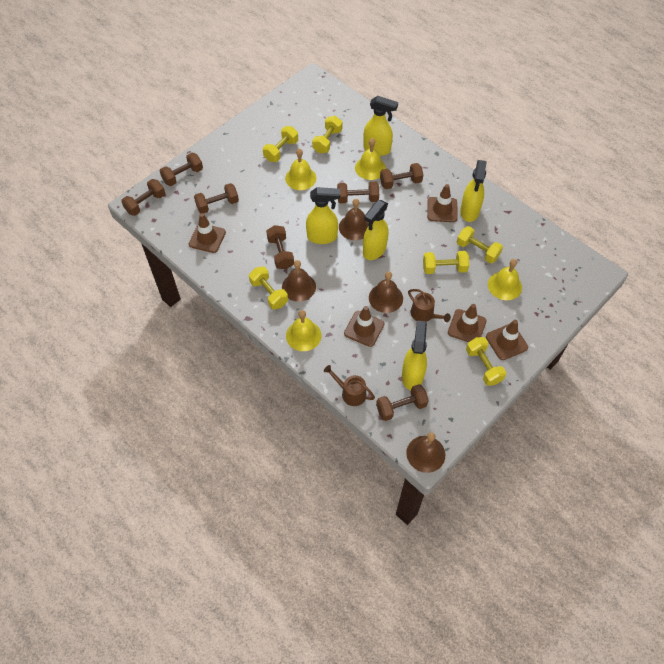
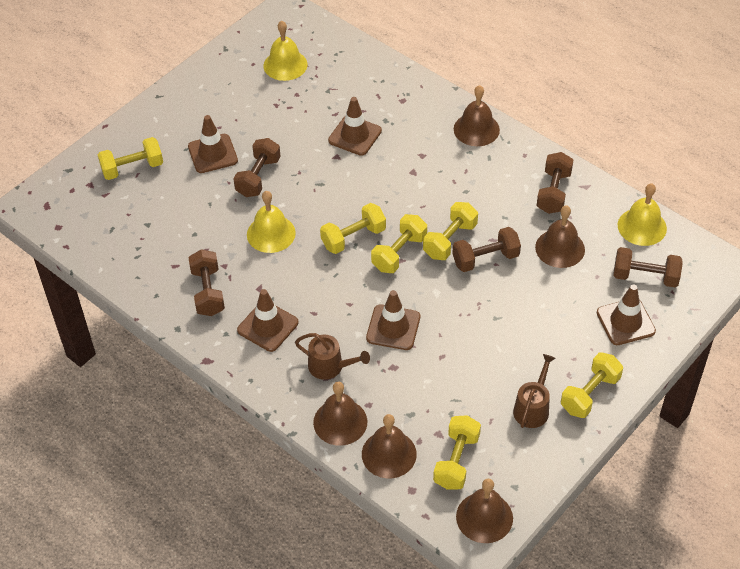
brown bell: [282,260,316,302] [339,199,369,240] [369,271,403,313] [406,432,445,473] = 4 -> [313,382,368,446] [362,414,417,478] [454,85,500,146] [456,479,513,543] [535,205,585,268] = 5
brown dumbbell: [121,179,165,216] [160,153,203,186] [194,183,239,214] [266,225,294,269] [337,182,379,203] [376,384,429,421] [380,163,423,189] = 7 -> [188,249,225,316] [233,138,281,197] [452,227,521,272] [536,152,573,214] [613,247,683,287] = 5
yellow bell: [285,148,316,190] [286,310,321,351] [355,138,386,180] [488,259,522,300] = 4 -> [247,191,296,253] [263,21,308,81] [618,183,667,246] = 3
yellow spray bottle: [306,187,340,244] [363,96,398,156] [363,200,388,260] [402,320,427,390] [460,160,487,222] = 5 -> none = 0

